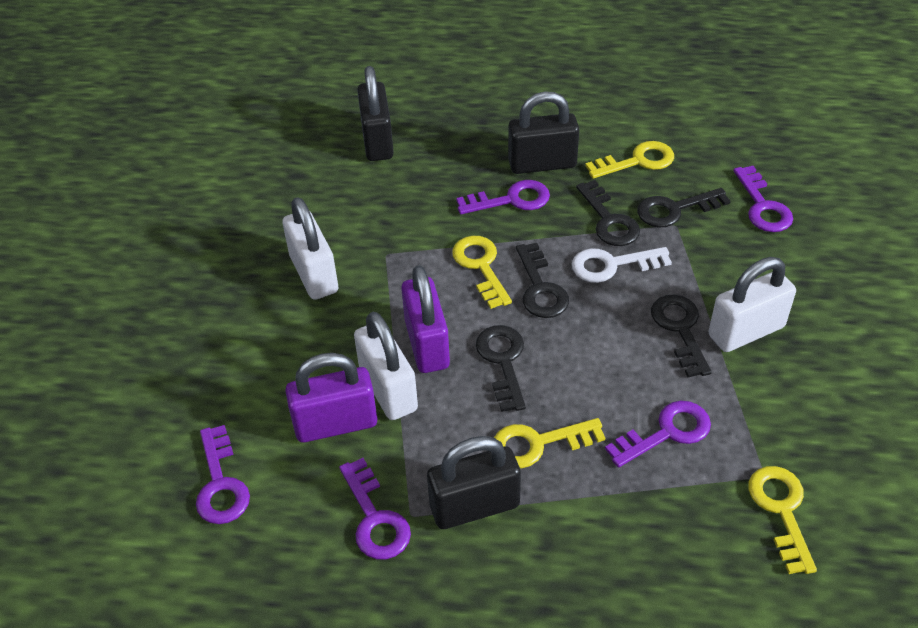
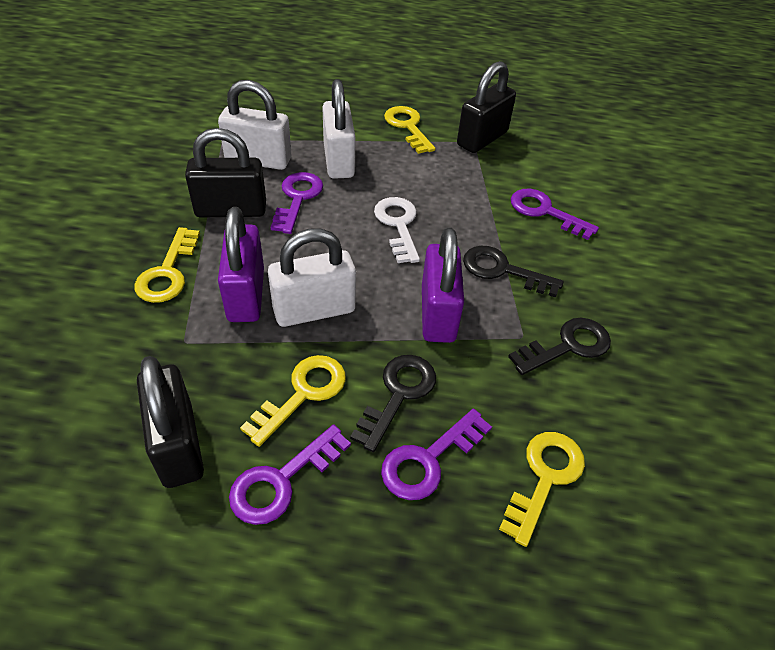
black key: [476,325,526,412] [516,243,569,318] [576,180,640,246] [637,188,731,228] [651,295,712,377] = 5 -> [350,355,436,452] [463,246,564,298] [508,318,611,375] = 3
purple key: [196,425,250,524] [339,458,411,559] [456,180,550,214] [605,401,711,467] [733,166,793,232] = 5 -> [229,424,351,525] [271,172,323,234] [381,408,492,500] [511,189,599,240] = 4

